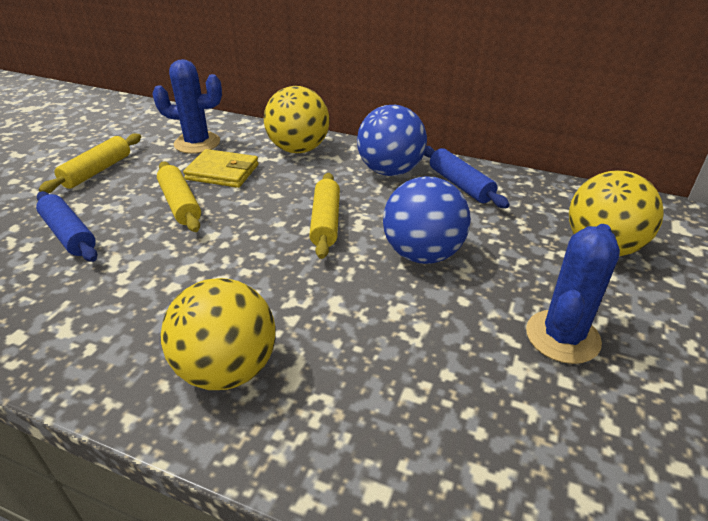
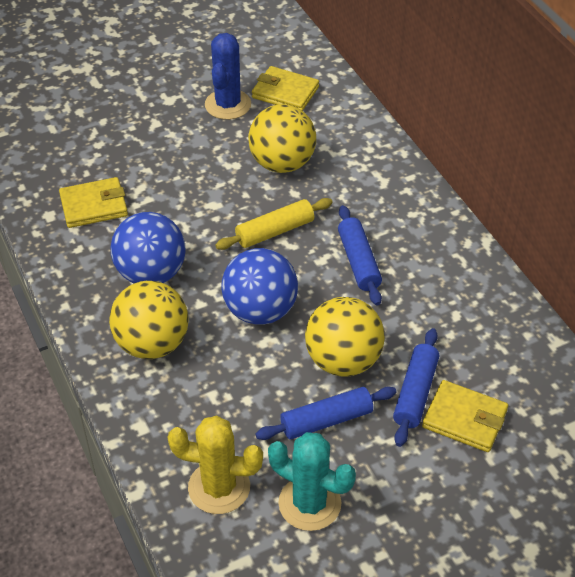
blue cactus: [152,59,222,154] [526,224,620,364] = 2 -> [205,33,251,120] = 1
blue rolling pin: [36,191,98,262] [424,146,510,208] = 2 -> [255,386,397,440] [338,205,382,306] [393,328,439,447] = 3
turquoise cactus: none = 0 -> [268,432,356,531] = 1
yellow cactus: none = 0 -> [167,416,263,514] = 1
yellow rolling pin: [39,134,141,193] [157,161,201,232] [309,173,340,259] = 3 -> [215,198,333,250] = 1
yellow wallet: [183,149,259,188] = 1 -> [59,177,128,228] [252,66,319,111] [422,380,508,452] = 3

